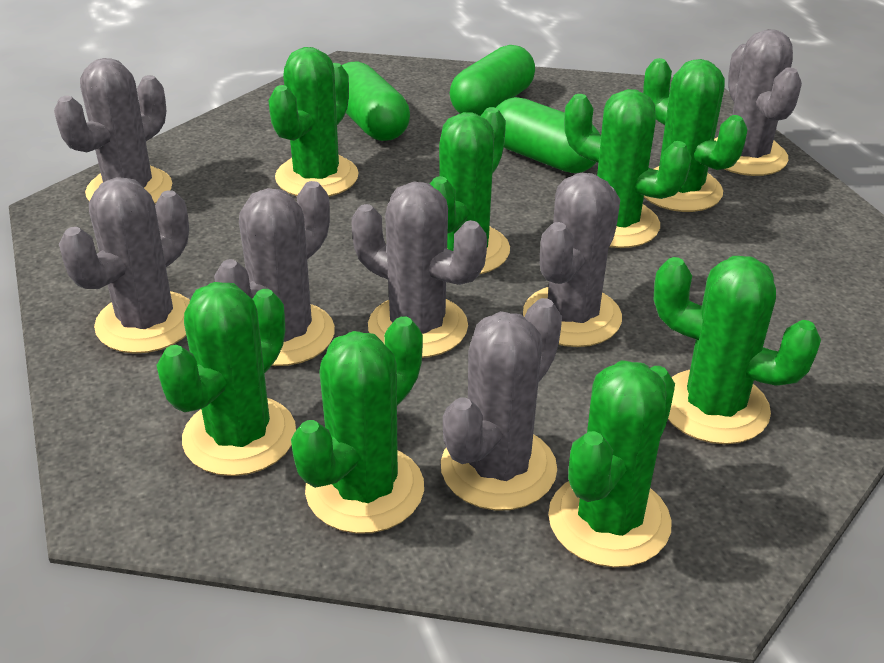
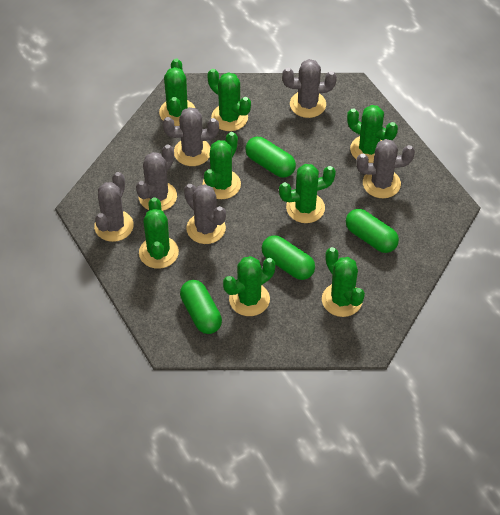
green capsule: [342,61,410,141] [450,45,535,116] [496,97,600,173] = 3 -> [180,280,222,334] [245,137,296,178] [262,235,315,280] [346,209,399,253] = 4
grey cactus: [54,58,172,204] [59,177,190,354] [214,181,335,366] [351,182,487,358] [441,298,562,511] [523,173,622,347] [714,29,802,176] = 7 -> [94,172,134,242] [136,145,177,211] [163,107,219,166] [184,184,226,244] [282,59,337,118] [356,139,415,198] = 6

